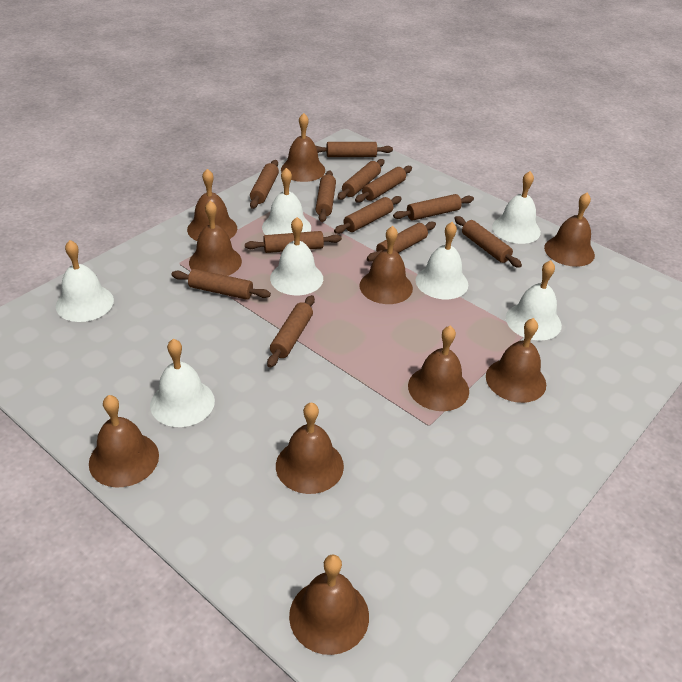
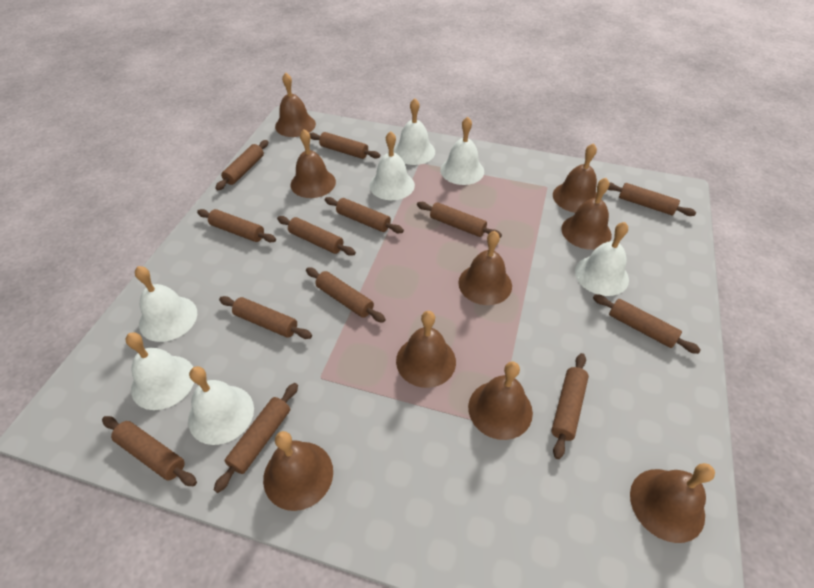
brown bell: [89,395,159,488] [187,169,237,241] [189,201,242,276] [276,402,344,494] [281,113,325,182] [289,554,369,655] [359,226,413,304] [408,326,469,411] [486,318,546,403] [544,193,595,267] = 10 -> [263,431,333,511] [275,72,316,137] [291,129,336,198] [396,311,456,388] [458,231,512,305] [468,361,533,440] [553,143,597,213] [561,178,612,250] [630,463,715,543] = 9
brown rolling pin: [171,269,271,300] [245,231,342,253] [250,160,279,209] [267,295,315,368] [316,142,393,157] [316,170,336,222] [334,196,402,234] [337,159,385,200] [355,166,412,203] [367,221,436,262] [393,194,474,221] [454,216,522,268] = 12 -> [102,416,197,486] [197,209,276,243] [214,383,298,493] [215,140,268,190] [219,296,312,339] [277,216,356,256] [306,267,386,323] [309,132,380,159] [325,197,404,233] [417,202,502,238] [551,353,589,459] [593,294,701,354] [608,182,696,216] = 13

